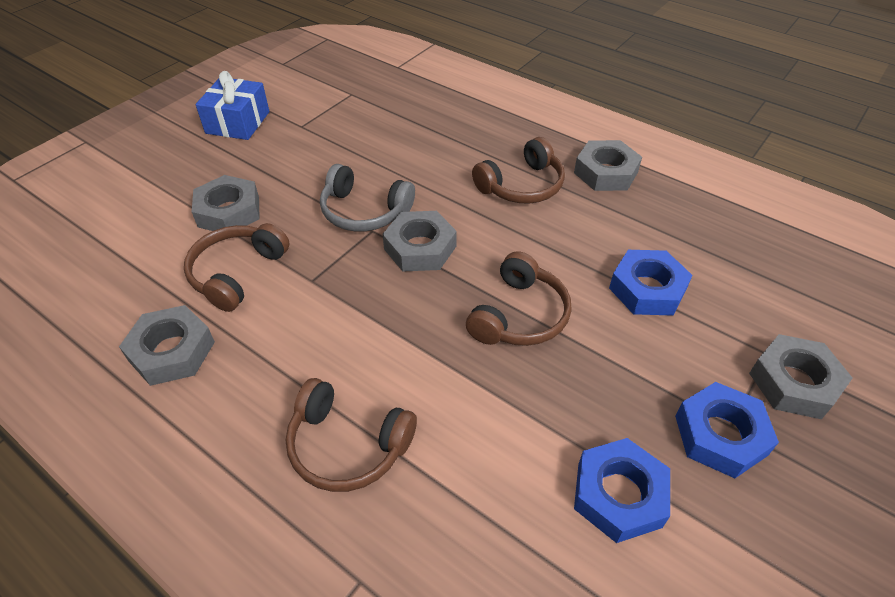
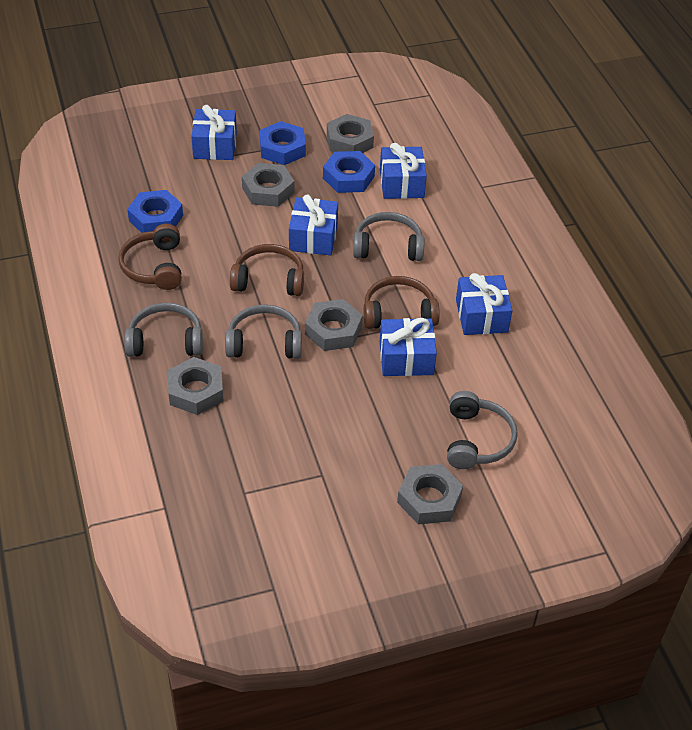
blue gift: [196,71,270,140] = 1 -> [191,105,237,160] [289,194,338,255] [380,143,427,199] [380,318,437,376] [456,273,513,335] = 5
brown headphones: [184,223,289,312] [286,378,417,492] [466,251,571,346] [472,137,565,204] = 4 -> [118,224,182,290] [230,244,304,296] [364,276,440,329] = 3
grey headphones: [320,164,415,232] = 1 -> [124,303,203,357] [225,304,302,359] [353,212,425,261] [447,391,518,469] = 4

